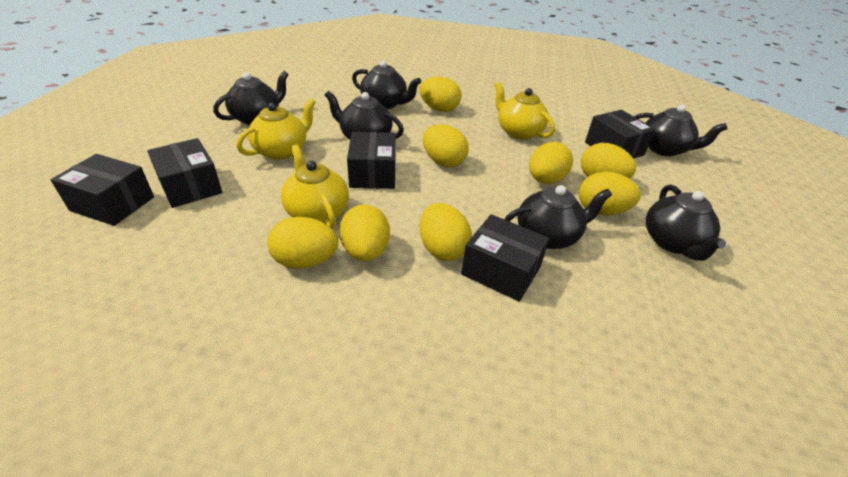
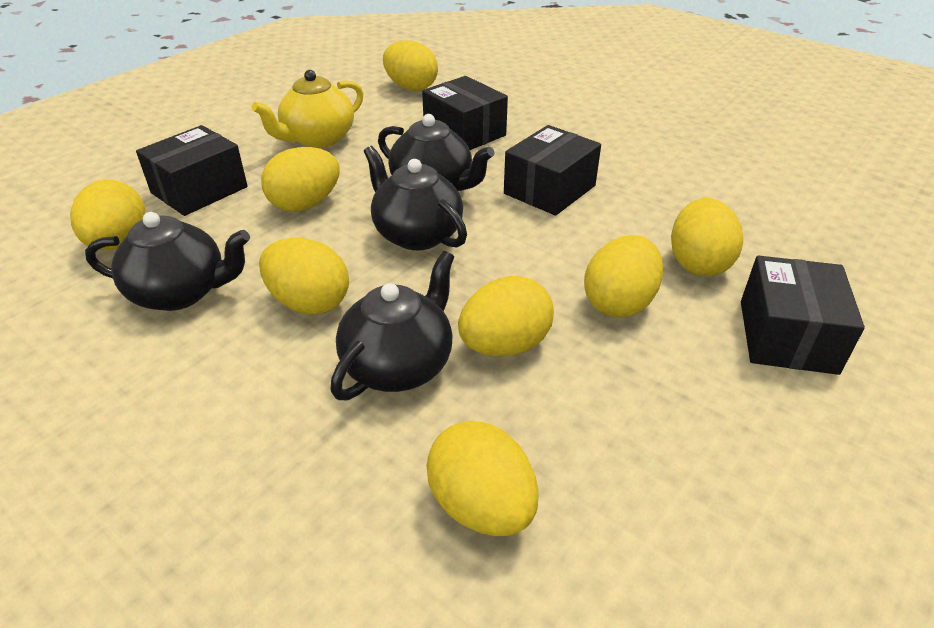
black box: [51,154,154,226] [147,138,222,208] [347,132,396,189] [461,214,550,302] [585,110,656,159] = 5 -> [136,125,248,216] [422,76,508,150] [504,125,601,216] [741,256,865,375] = 4
black teapot: [213,71,289,125] [325,91,404,140] [352,61,421,110] [504,185,612,249] [634,105,727,156] [646,185,726,261] = 6 -> [85,212,250,311] [330,251,454,400] [364,146,467,250] [378,114,495,191] = 4
yellow teapot: [236,98,316,160] [281,144,349,229] [494,82,555,140] = 3 -> [252,70,363,148] = 1

